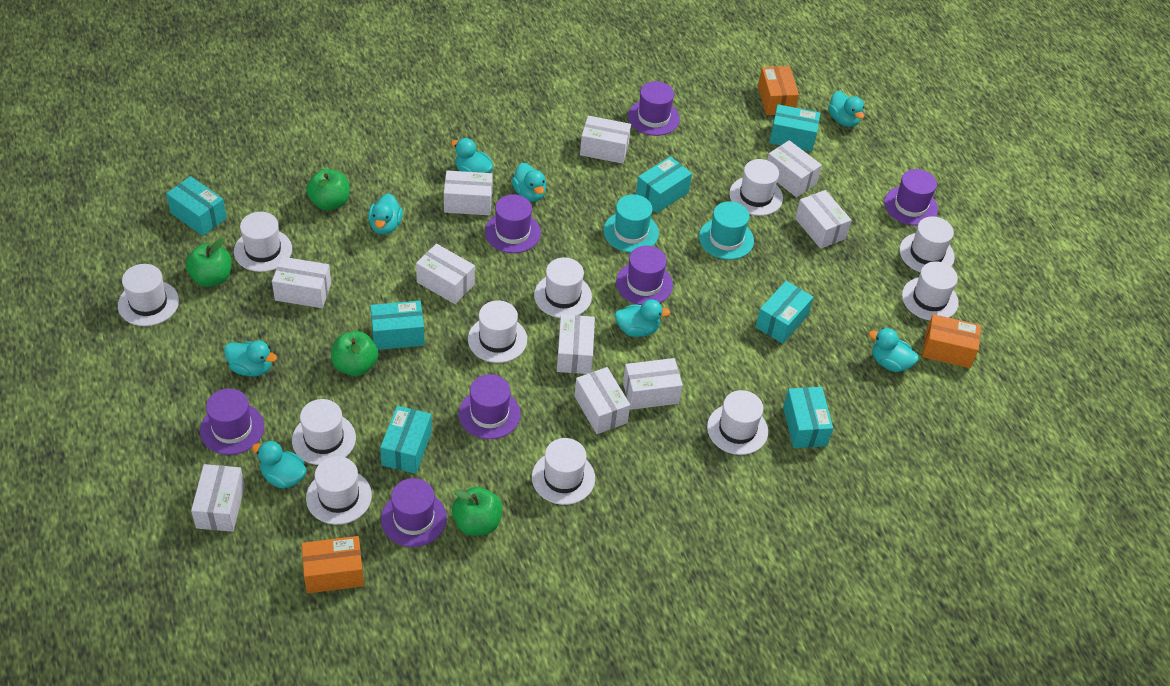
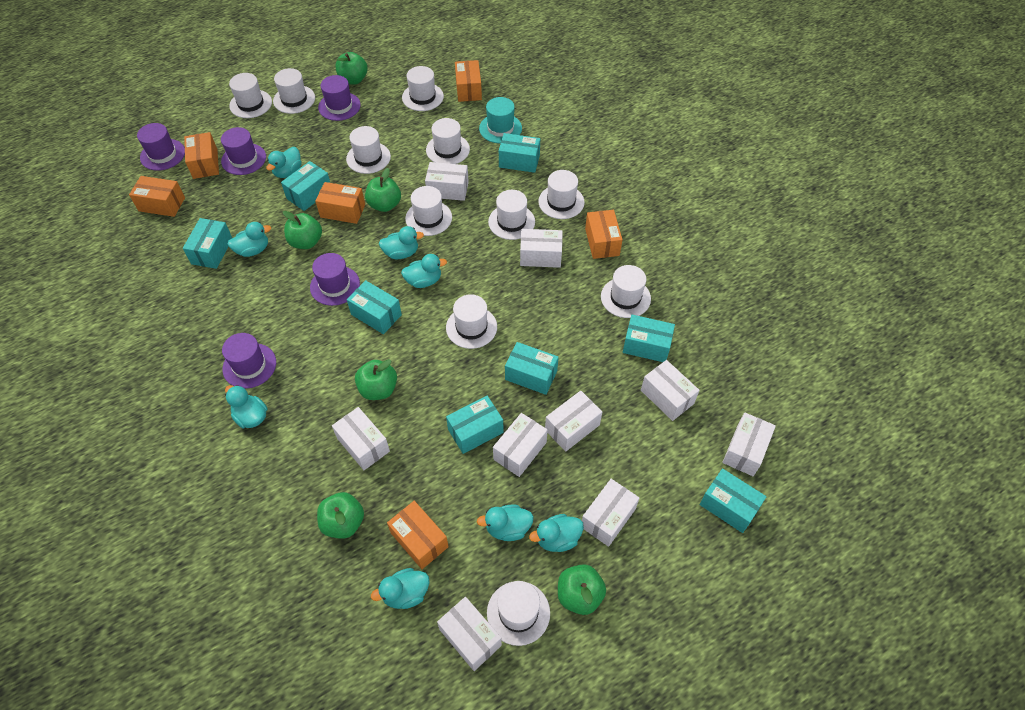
green apple: [186,238,232,287] [306,169,349,211] [331,331,378,376] [452,487,502,536] = 4 -> [283,211,322,249] [317,492,364,539] [336,52,368,85] [355,359,397,400] [365,168,401,212] [558,564,606,615] = 6
orange box: [302,536,364,593] [758,66,799,115] [922,314,981,368] = 3 -> [129,176,185,217] [184,132,219,179] [315,182,365,224] [387,501,449,569] [455,60,482,102] [585,210,623,259] = 6
purple hat: [200,388,264,455] [381,478,447,547] [459,374,521,439] [485,194,541,253] [616,246,673,305] [628,81,680,136] [884,169,938,226] = 7 -> [137,123,185,171] [221,127,266,175] [222,333,276,389] [310,253,360,306] [318,75,361,121] = 5
turquoise box: [166,176,227,236] [370,301,425,350] [380,406,432,474] [636,156,692,213] [756,281,814,344] [769,104,820,152] [783,387,833,448] = 7 -> [183,218,232,269] [281,161,330,211] [347,280,402,334] [446,396,504,454] [499,133,540,173] [505,342,559,395] [623,315,675,362] [699,468,767,533] = 8
turquoise hat: [603,194,659,253] [699,201,754,260] = 2 -> [479,97,522,143] = 1
white box: [191,464,245,532] [272,257,331,308] [416,244,475,304] [444,171,493,215] [557,314,595,374] [574,367,630,434] [580,116,631,164] [623,358,683,410] [767,140,822,197] [795,190,852,249] = 10 -> [332,407,390,470] [425,162,469,201] [437,597,502,671] [493,413,548,477] [520,229,563,268] [545,391,602,452] [582,479,639,547] [641,360,700,421] [722,412,776,476] = 9

